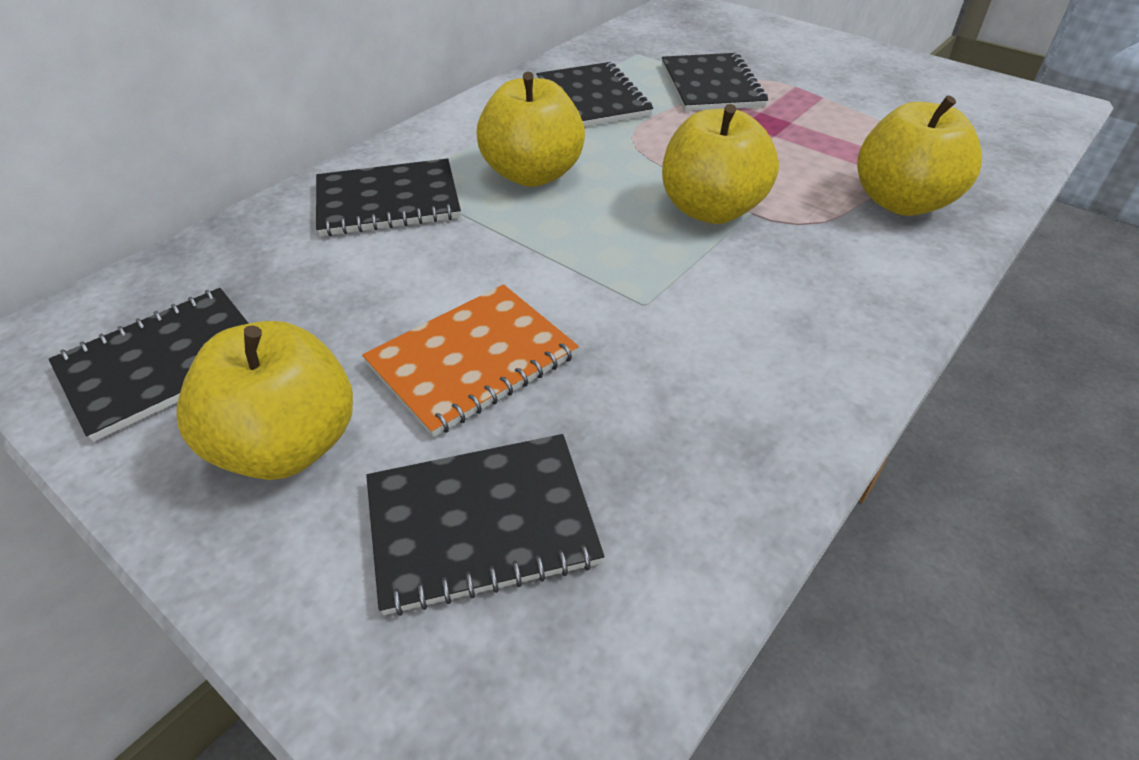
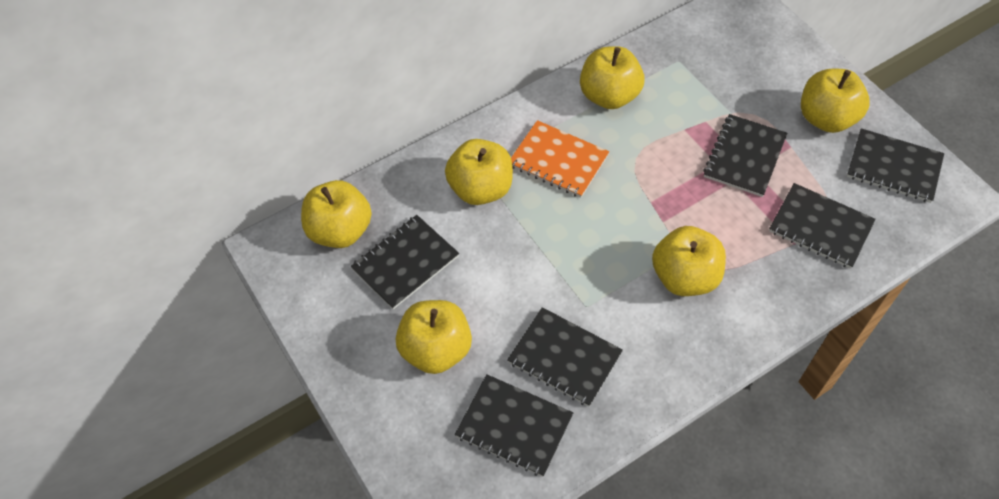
black notebook: [49,288,249,442] [316,158,461,236] [366,434,604,616] [536,62,653,127] [662,53,768,111] = 5 -> [350,215,459,310] [455,374,573,477] [507,307,623,407] [703,114,787,197] [769,183,876,269] [847,128,944,203] = 6
yellow apple: [176,321,353,480] [477,72,585,187] [662,104,779,224] [857,95,982,216] = 4 -> [301,180,372,248] [396,300,472,374] [445,139,513,205] [580,46,645,109] [652,226,726,296] [801,69,870,133] = 6

